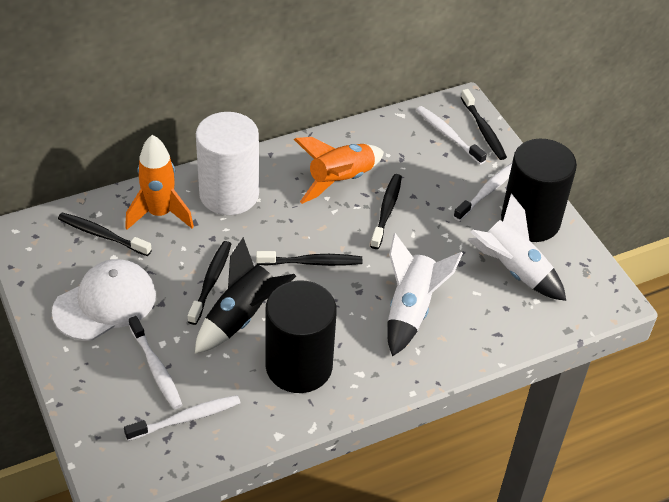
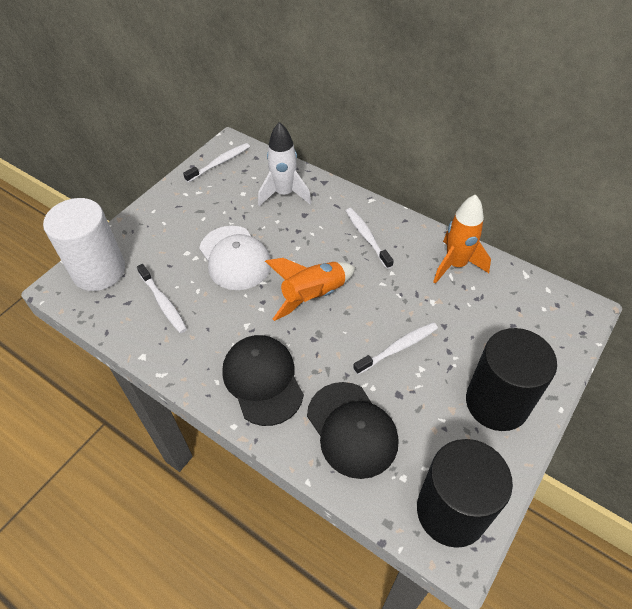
black cap: none = 0 -> [222,335,304,426] [307,382,399,479] = 2
black rocket: [195,237,296,354] = 1 -> none = 0
black toothbrush: [58,213,152,256] [188,241,231,325] [256,251,362,266] [370,174,402,249] [461,89,507,160] = 5 -> none = 0
white rocket: [387,233,463,357] [468,193,566,301] = 2 -> [258,122,311,206] = 1

